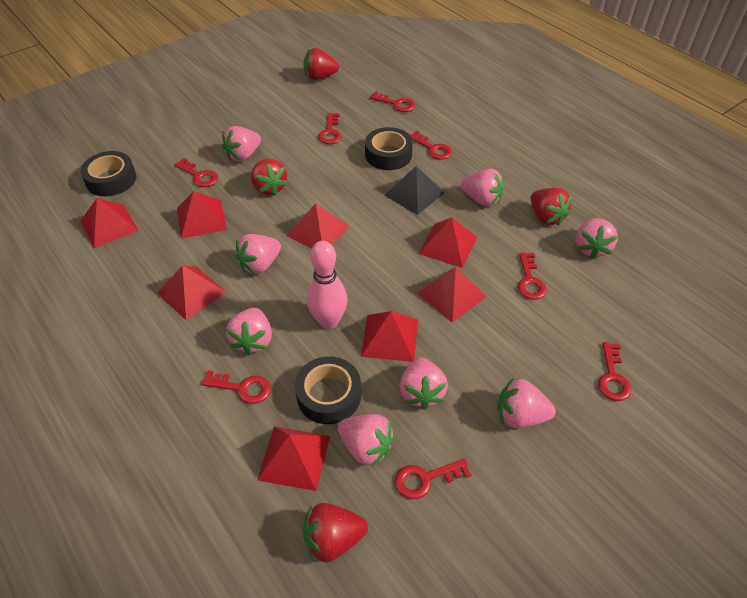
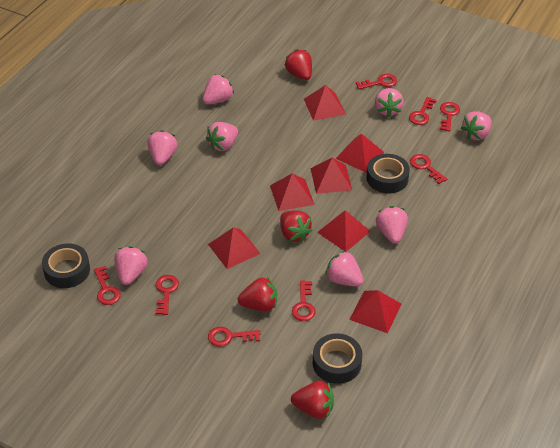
black pyramid: [384,166,445,215] = 1 -> none = 0
pink bowling pin: [307,241,347,329] = 1 -> none = 0
red pyramid: [80,198,139,248] [157,265,226,320] [177,191,227,239] [257,426,330,491] [287,203,350,248] [361,311,418,362] [417,268,487,323] [419,217,477,268] = 8 -> [208,227,261,269] [270,173,315,211] [304,85,346,121] [311,157,352,194] [317,210,371,252] [335,134,384,173] [349,290,402,333] = 7

